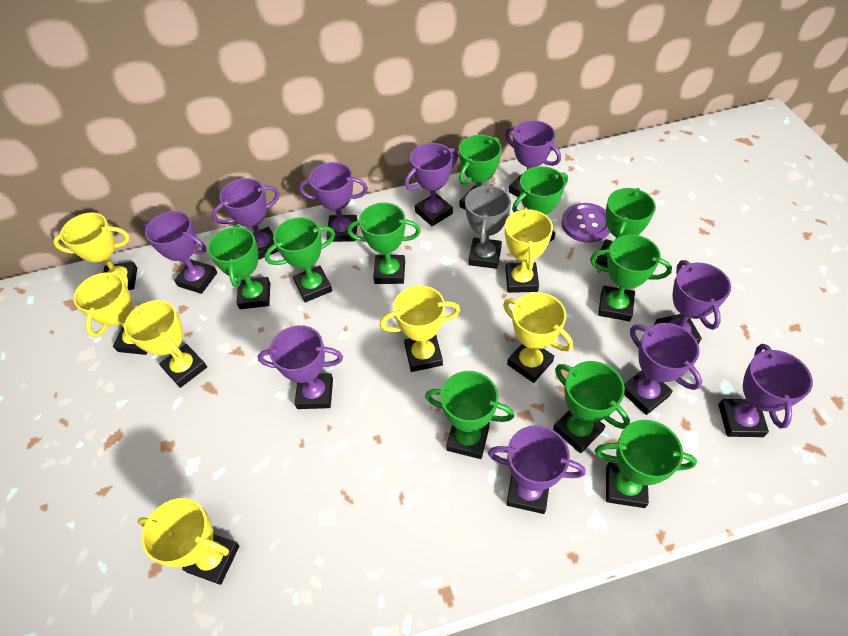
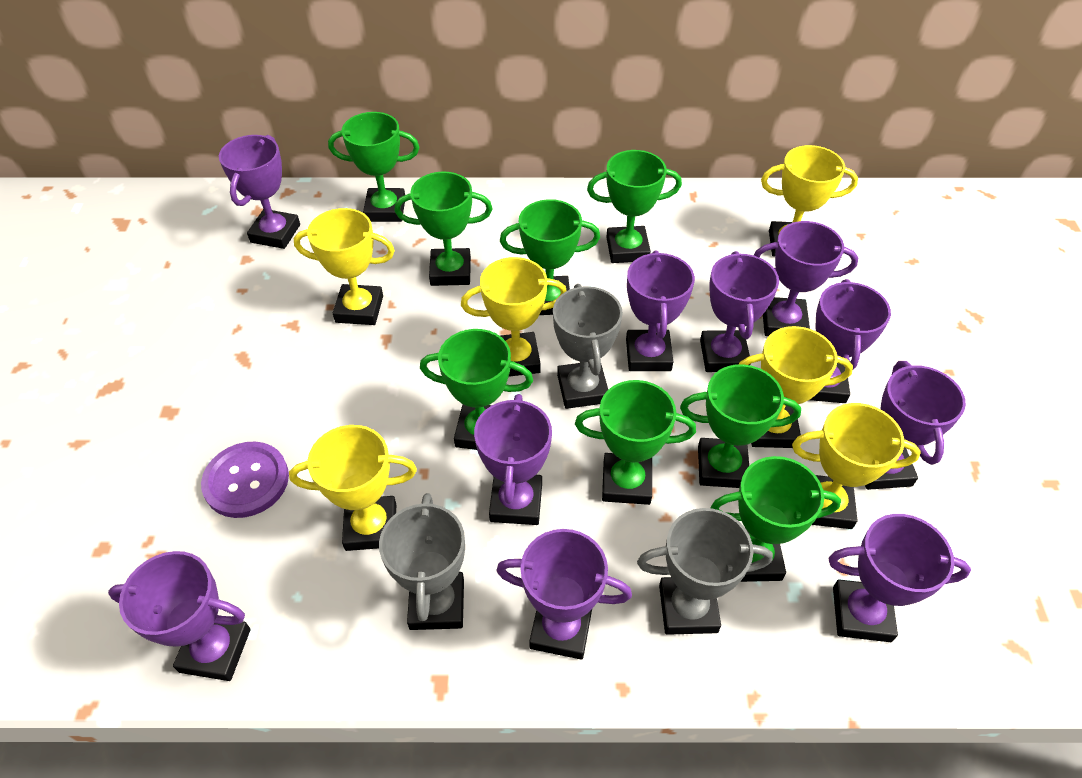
green trophy: [208,225,270,309] [264,217,335,302] [347,202,421,284] [425,371,514,459] [459,135,502,210] [512,166,568,242] [553,361,630,453] [590,235,672,321] [595,420,697,508] [596,188,656,267] = 10 -> [328,112,419,222] [394,171,492,286] [420,329,533,450] [500,199,600,315] [575,380,696,505] [587,150,682,263] [680,364,801,488] [710,456,841,582] = 8
grey trophy: [465,184,511,269] = 1 -> [379,493,465,630] [553,284,623,409] [637,508,773,635] = 3
yellow trophy: [53,213,137,290] [73,269,147,355] [124,300,207,388] [138,498,239,585] [380,285,460,372] [503,292,573,383] [505,207,553,293] = 7 -> [289,425,417,551] [294,208,395,325] [461,257,567,377] [739,326,853,448] [761,145,858,257] [792,403,921,529] = 6

